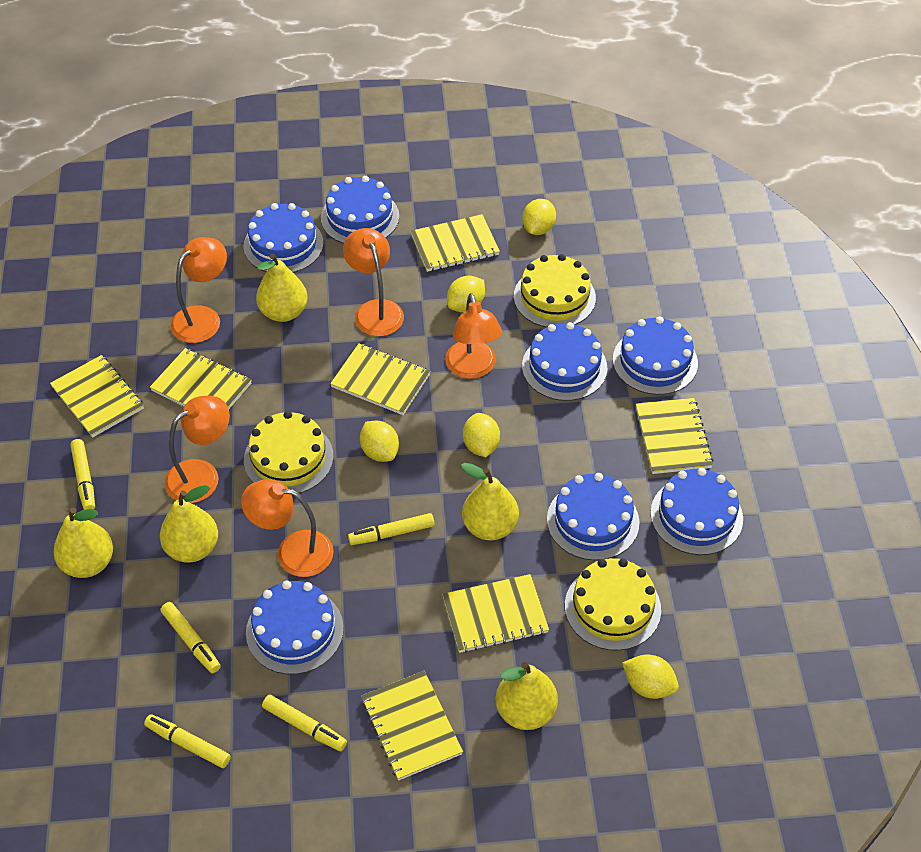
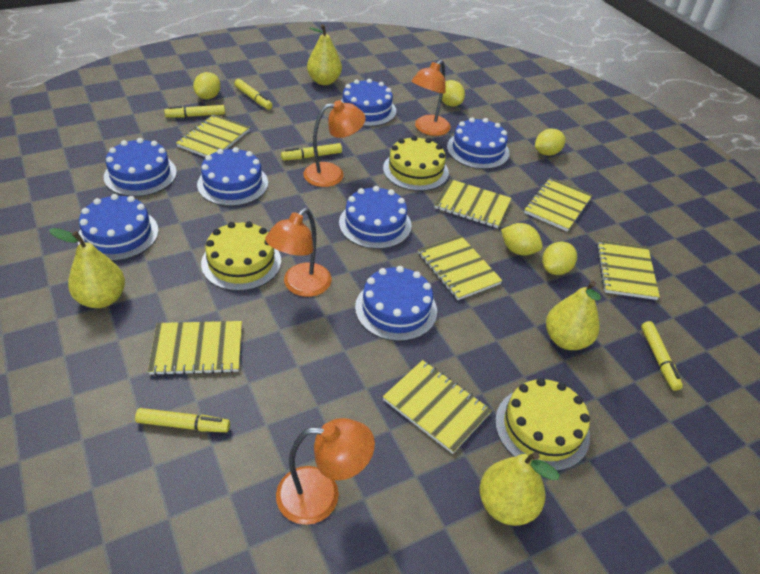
orange lamp: [165,396,230,503] [170,237,227,343] [241,479,334,577] [343,228,404,336] [445,293,502,379] = 5 -> [265,208,332,297] [276,418,375,525] [303,100,366,187] [411,60,451,136] = 4
yellow pear: [53,508,113,578] [160,485,218,562] [256,253,307,322] [461,463,519,540] [496,662,558,730] = 5 -> [49,228,125,308] [307,24,342,85] [479,452,560,526] [546,281,601,350] = 4

